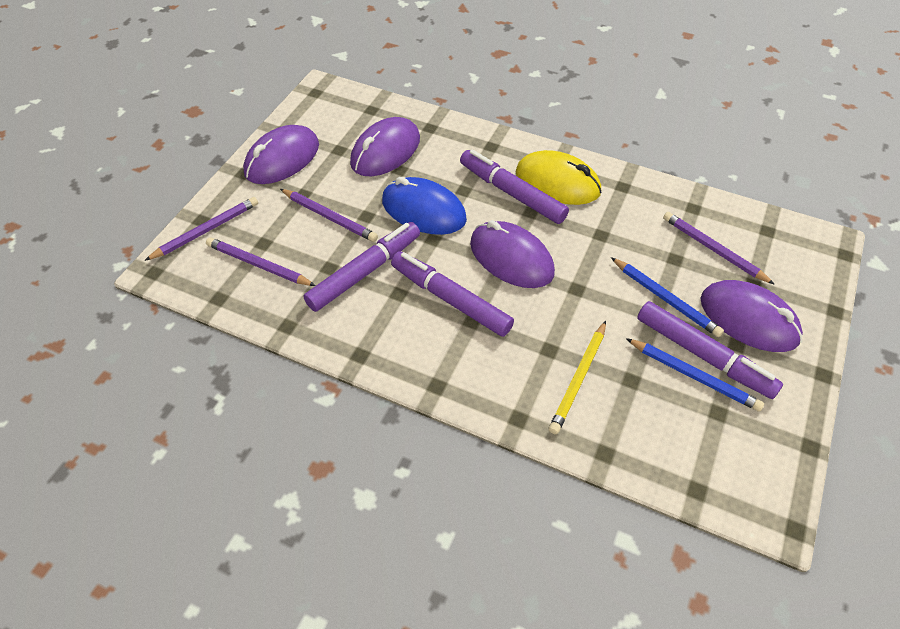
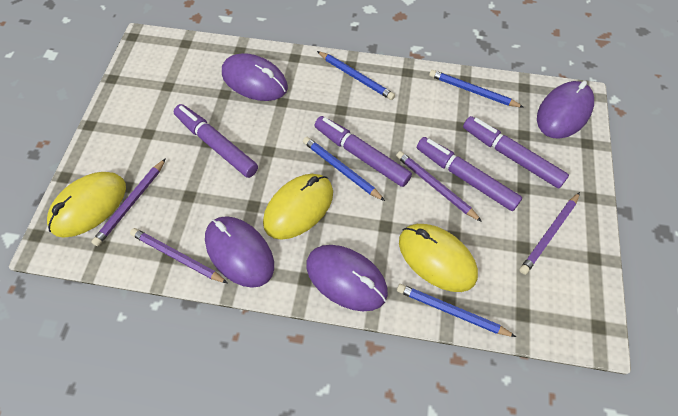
blue mouse: [382,177,467,235] = 1 -> none = 0
blue pencil: [611,257,724,337] [626,338,764,412] = 2 -> [303,137,385,201] [317,51,395,100] [397,284,516,337] [429,70,524,108] = 4
yellow mouse: [515,150,601,205] = 1 -> [47,172,126,238] [263,174,333,240] [399,224,478,292] = 3
yellow pencil: [549,321,606,434] = 1 -> none = 0

